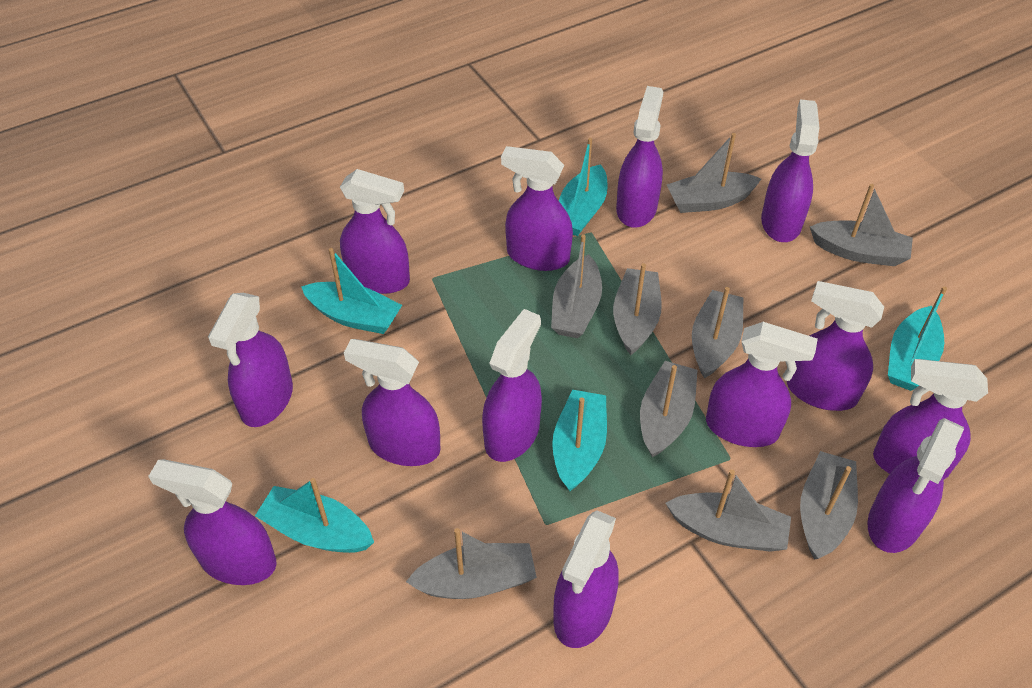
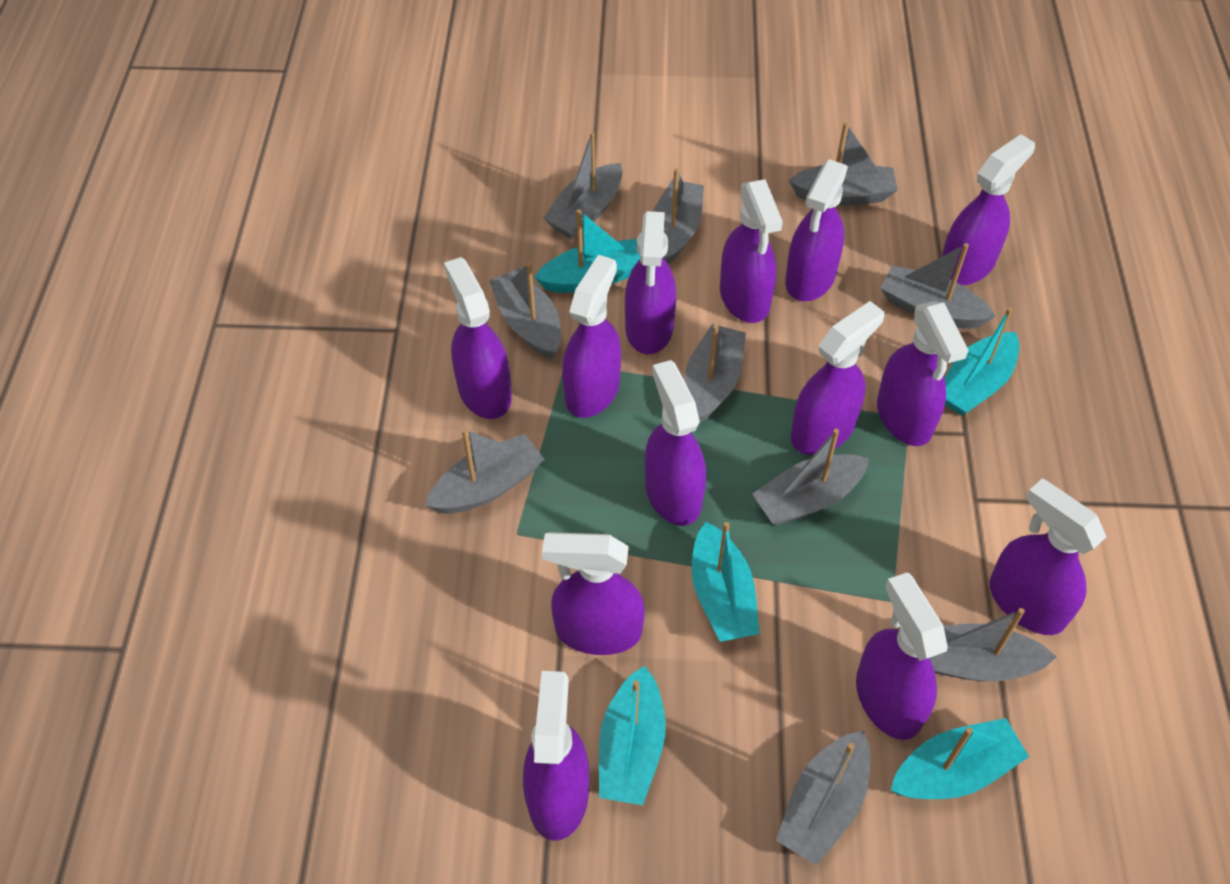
grey boat: [406,528,537,599] [551,234,602,338] [613,263,662,355] [640,361,698,458] [666,469,791,552] [667,133,761,213] [692,287,743,378] [800,451,858,560] [810,184,913,266] = 9 -> [425,428,544,514] [489,262,561,359] [543,132,622,239] [653,168,704,264] [684,324,746,422] [752,429,869,526] [776,731,870,866] [789,122,898,206] [881,243,996,329] [930,608,1056,681] = 10

